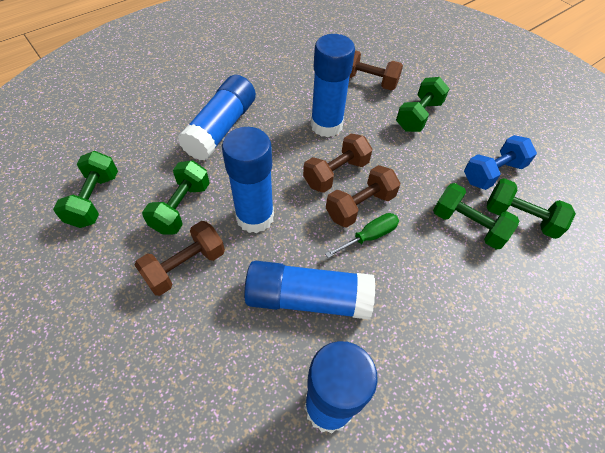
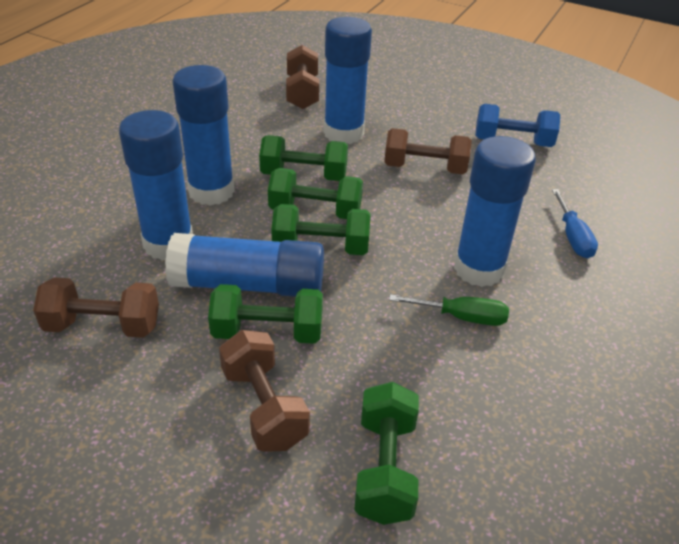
blue screwdriver: none = 0 -> [552,189,598,258] = 1

